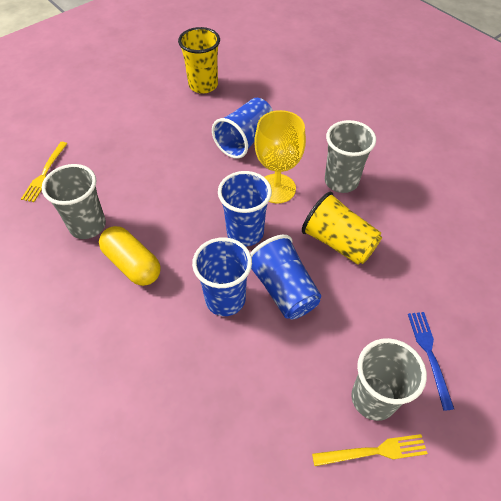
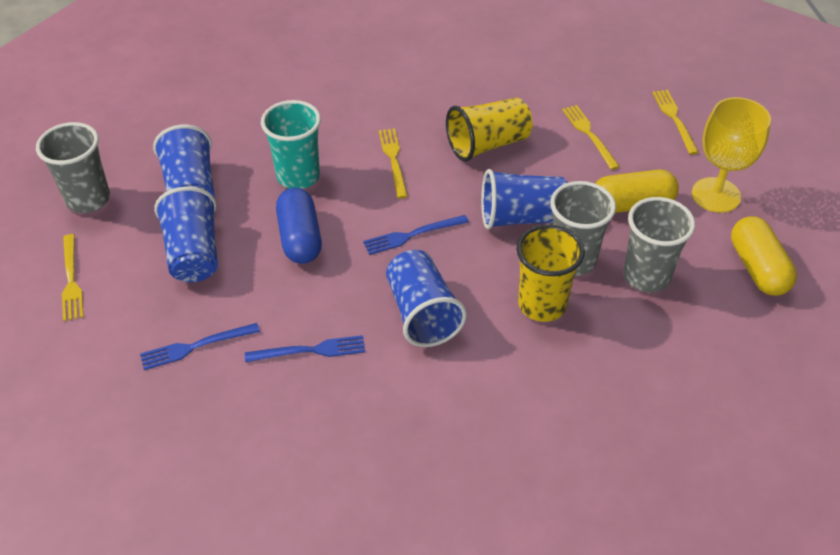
blue capsule: none = 0 -> [276,188,322,264] = 1
blue fork: [408,312,454,411] = 1 -> [140,323,260,370] [245,335,365,362] [363,215,469,255] = 3
turquoise cup: none = 0 -> [261,100,321,189] = 1
yellow capsule: [99,226,161,286] = 1 -> [595,170,679,213] [731,216,797,296] = 2
yellow fork: [21,142,68,202] [312,434,428,466] = 2 -> [62,234,83,321] [379,128,408,199] [562,105,620,170] [652,90,699,155] = 4

